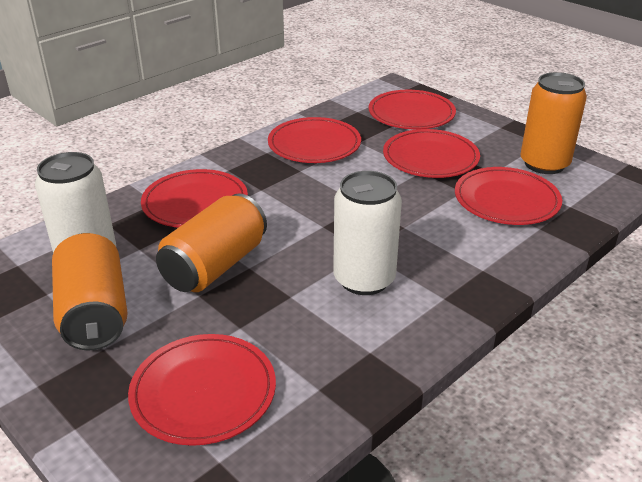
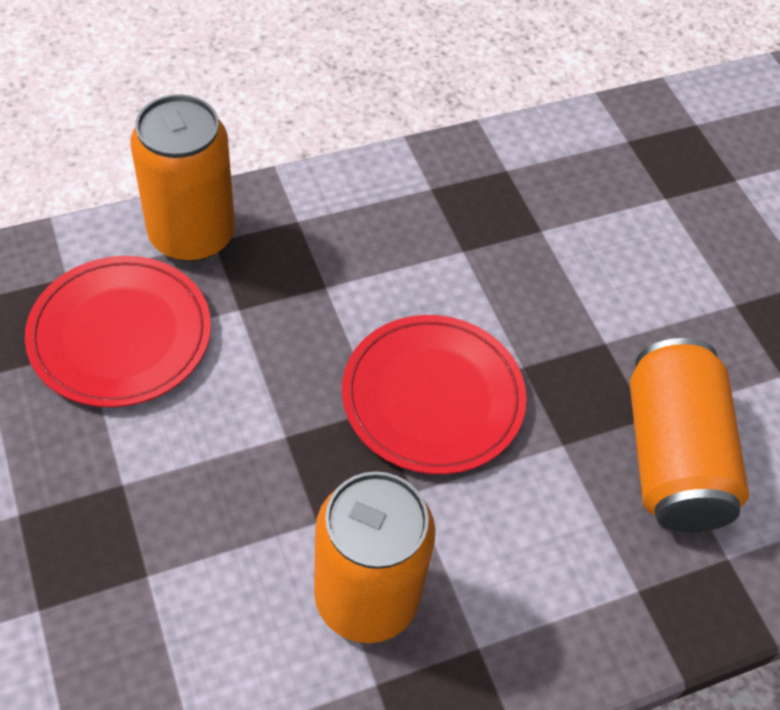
red plate: [128,334,276,446] [141,169,248,228] [268,117,361,163] [369,90,456,129] [383,129,480,178] [455,167,562,225] = 6 -> [25,256,211,407] [342,315,527,474] = 2
white can: [35,152,116,253] [333,171,402,295] = 2 -> none = 0

